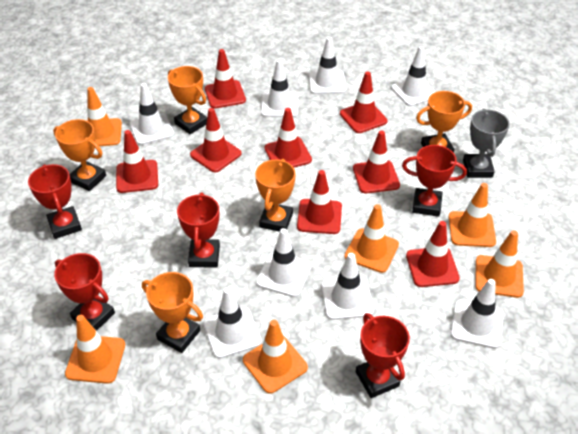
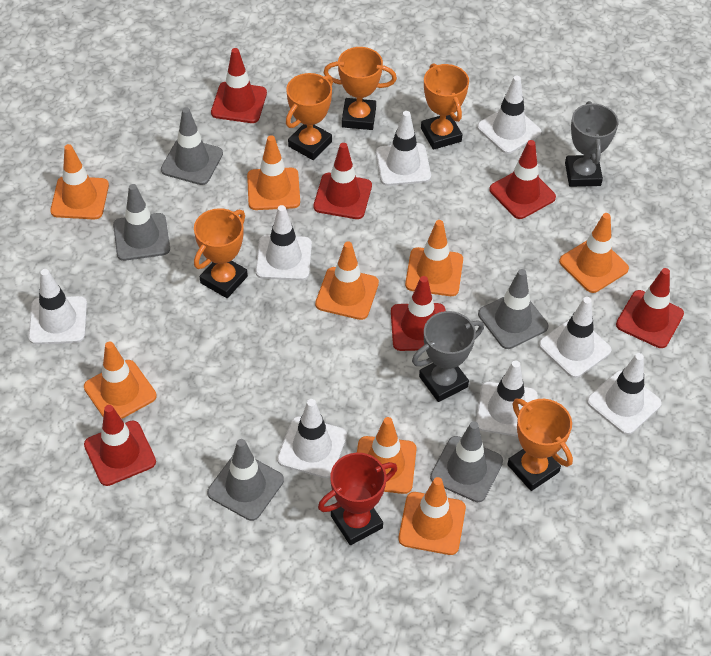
grey traffic cone: none = 0 -> [113,184,170,261] [161,107,223,185] [207,439,284,521] [430,421,503,502] [478,269,548,349] = 5
grey trophy: [463,109,510,178] = 1 -> [412,311,484,402] [565,101,619,187] = 2
orange traffic cone: [65,315,125,384] [87,87,122,146] [243,319,308,394] [345,204,399,273] [449,183,496,247] [475,230,524,298] = 6 -> [50,144,109,219] [84,341,157,419] [247,135,300,210] [315,242,379,320] [357,417,417,494] [398,477,466,555] [405,220,463,296] [559,213,629,293] = 8
red traffic cone: [116,130,158,193] [190,108,242,172] [205,49,246,108] [265,108,312,167] [297,170,342,234] [340,71,387,133] [353,130,400,193] [406,221,460,287] = 8 -> [84,405,156,486] [211,48,267,123] [313,143,372,219] [391,276,446,351] [489,140,556,219] [616,268,684,348] = 6
red trophy: [28,164,82,239] [54,253,115,331] [177,192,220,267] [356,313,410,398] [402,145,467,217] = 5 -> [318,453,397,545] = 1

